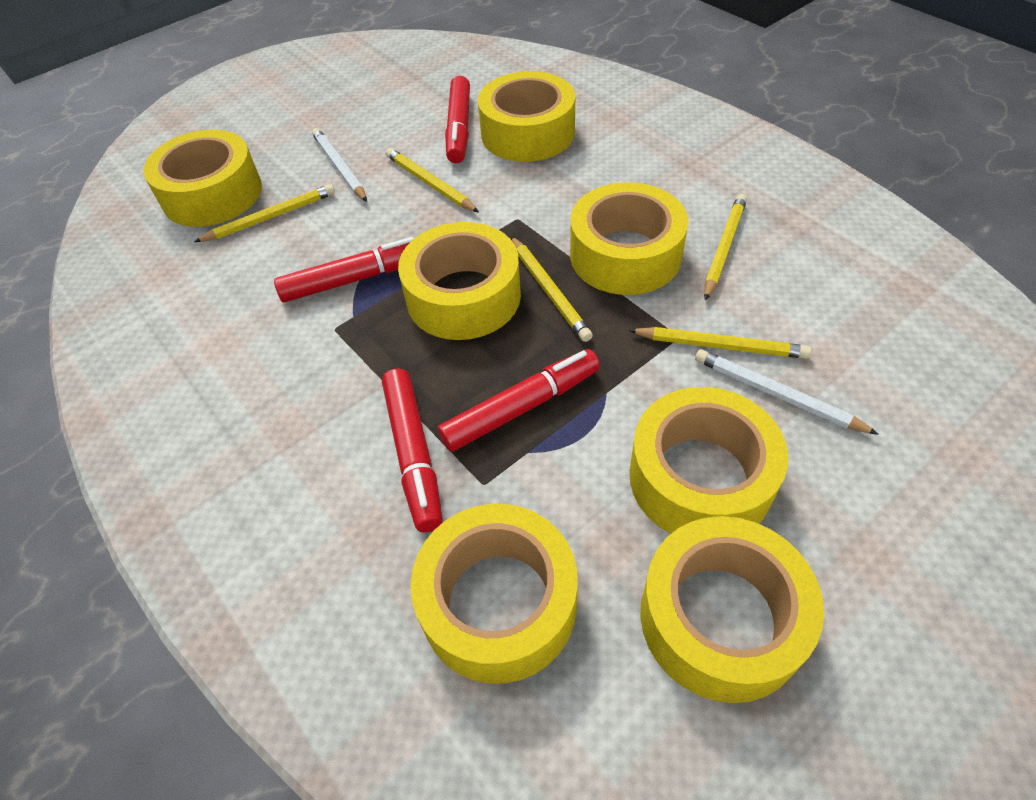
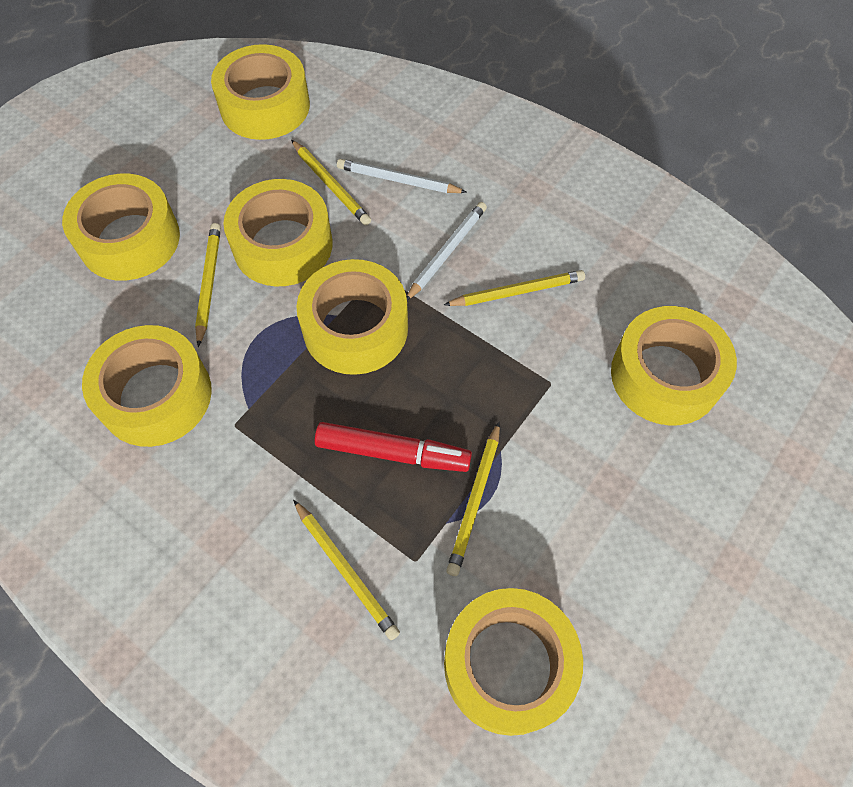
red marker: [274,237,414,303] [382,368,443,532] [437,349,600,452] [445,76,470,163] = 4 -> [315,422,472,472] = 1

